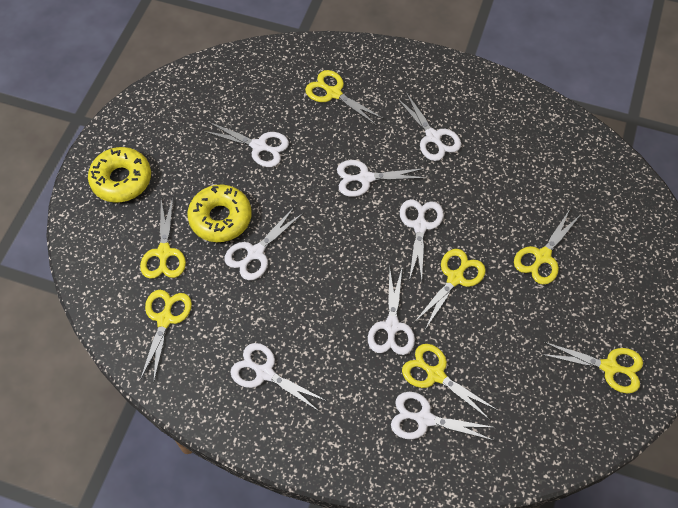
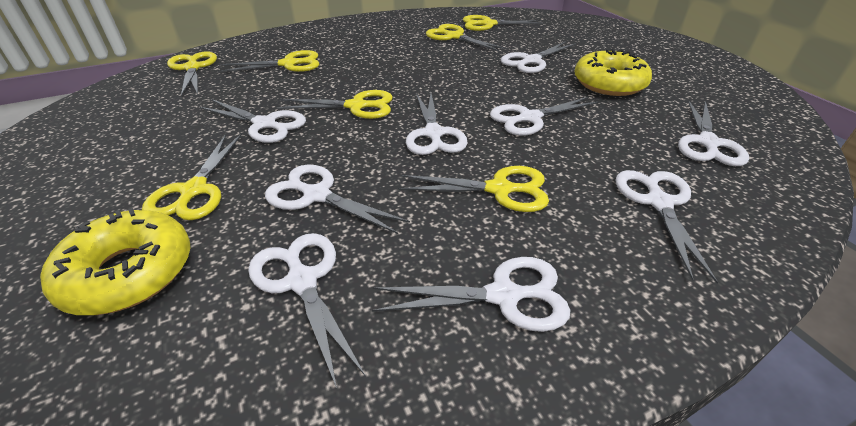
white scissors: [203,121,289,167] [225,207,303,280] [230,343,327,412] [337,160,427,197] [368,267,415,355] [391,392,496,440] [396,92,461,161] [400,199,444,281] = 8 -> [200,99,306,143] [248,233,366,388] [265,165,410,234] [372,257,571,332] [406,93,468,155] [490,97,600,136] [501,41,576,73] [615,170,718,283] [678,100,749,166] = 9

